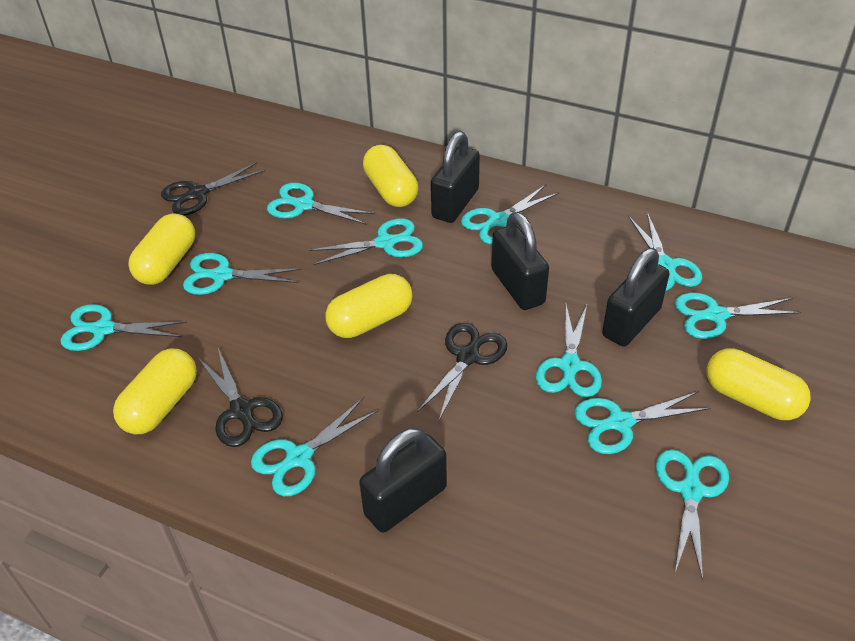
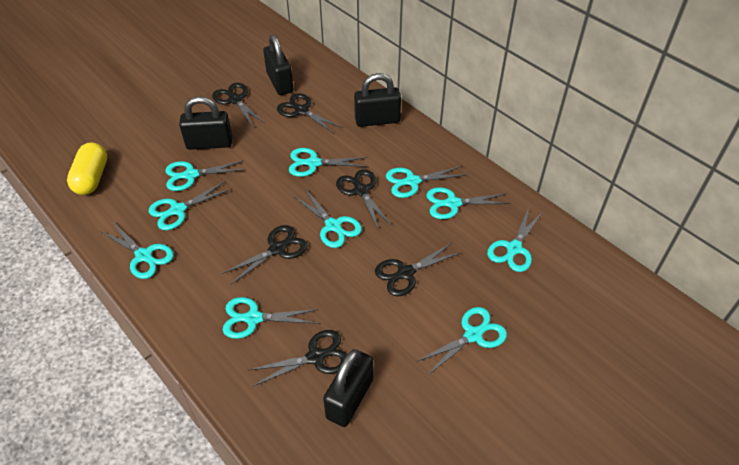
black scissors: [161,162,265,216] [197,348,283,447] [417,323,507,420] = 3 -> [212,83,265,127] [222,225,308,284] [249,330,347,386] [277,93,343,134] [336,169,392,229] [375,243,461,296] = 6
turquoise scissors: [60,304,187,351] [183,253,301,295] [251,398,378,496] [267,183,375,225] [309,218,423,265] [461,185,559,244] [536,305,602,397] [574,391,710,454] [628,212,702,291] [656,449,729,581] [674,293,801,339] = 11 -> [100,223,174,279] [149,181,232,230] [165,161,246,191] [223,297,318,339] [289,148,367,177] [293,189,362,248] [386,166,467,198] [416,307,507,375] [426,187,510,219] [487,208,543,272] = 10
yellow capsule: [113,349,197,434] [128,213,195,285] [325,274,413,338] [363,145,418,207] [707,348,811,420] = 5 -> [67,142,107,195] = 1

